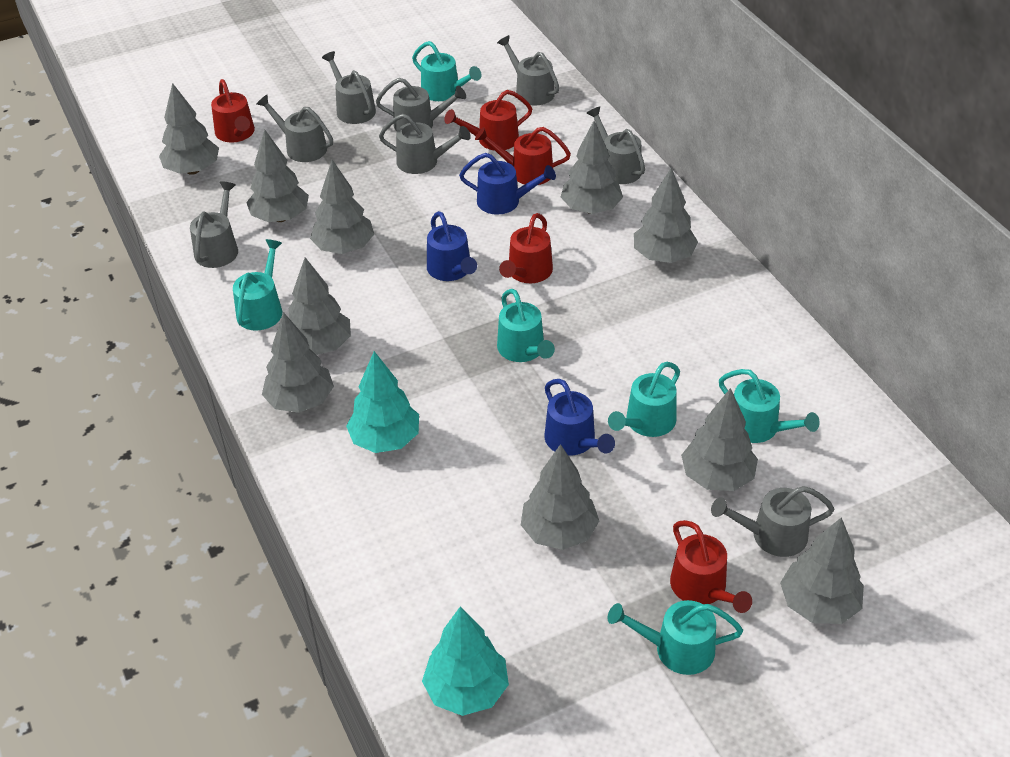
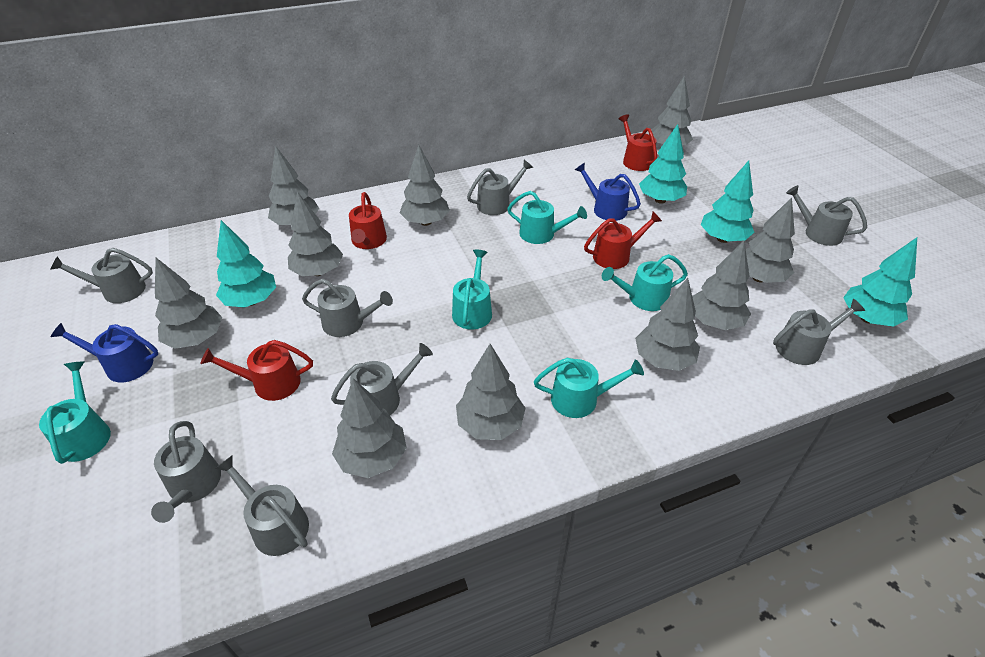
blue watering can: [427,211,477,281] [459,153,556,215] [545,379,615,455] = 3 -> [51,323,158,382] [575,162,641,221] = 2
red watering can: [211,79,255,143] [444,90,533,151] [475,127,571,185] [499,213,553,283] [670,520,752,613] = 5 -> [201,340,313,401] [349,192,387,249] [584,212,662,269] [619,114,657,171] = 4
turquoise tree: [346,351,419,453] [422,606,509,716] = 2 -> [216,220,276,308] [639,124,687,204] [701,161,754,243] [843,237,917,327] = 4
turquoise watering can: [233,239,282,331] [412,41,482,101] [497,289,555,362] [607,600,743,675] [608,362,680,437] [719,369,820,443] = 6 -> [39,361,111,464] [452,250,492,330] [507,191,587,244] [534,358,644,418] [602,254,688,311] = 5

